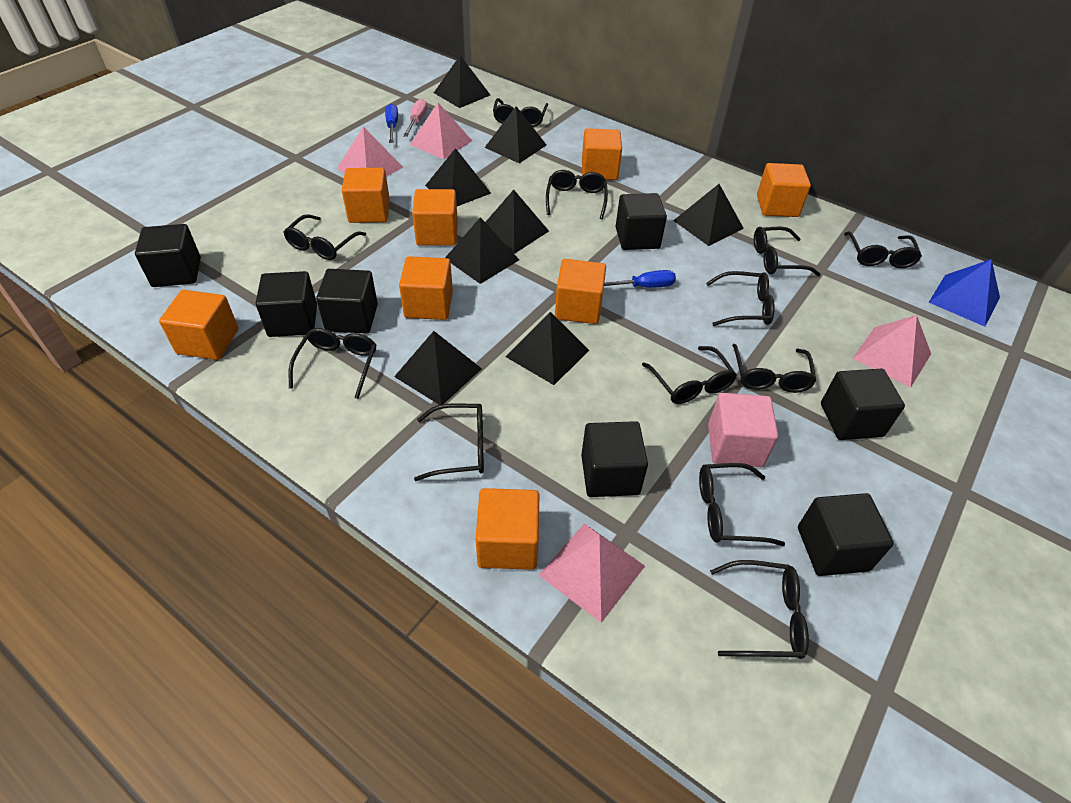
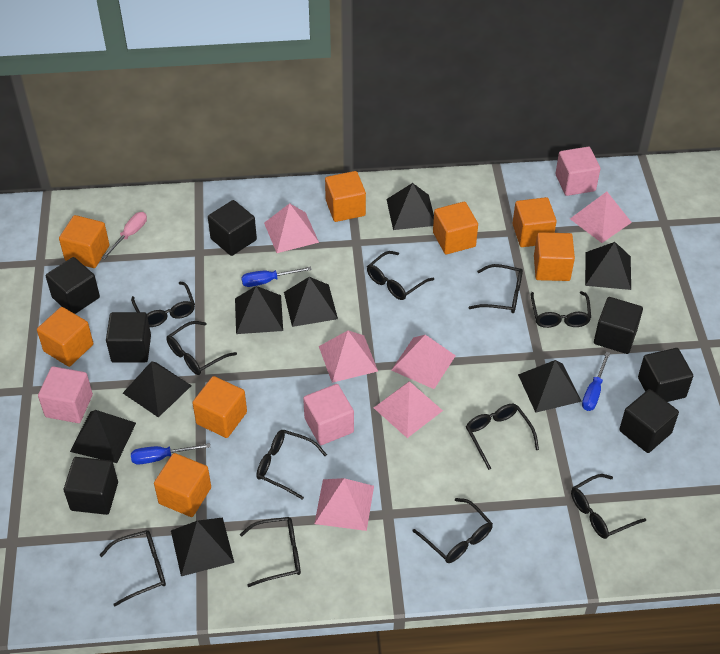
black glasses: [283,214,366,260] [288,328,376,399] [414,403,484,481] [493,98,548,127] [546,170,608,219] [642,346,737,404] [699,463,785,546] [706,271,775,326] [710,560,809,659] [732,344,816,393] [754,226,821,276] [844,232,922,268] = 12 -> [100,530,166,606] [131,282,195,327] [167,321,237,375] [240,517,301,587] [256,430,327,500] [367,251,434,300] [413,498,493,563] [466,404,539,470] [469,264,523,313] [530,291,591,328] [571,474,646,539] = 11
blue pyramid: [929,259,1000,327] = 1 -> none = 0
blue screwdriver: [385,104,398,143] [604,270,676,288] = 2 -> [131,443,210,464] [241,267,312,287] [582,352,610,411] = 3
pink cube: [708,393,778,467] = 1 -> [38,366,93,423] [303,384,354,445] [555,147,600,196] = 3
pink pyramid: [337,127,403,177] [410,103,472,160] [539,524,645,623] [852,315,931,388] = 4 -> [264,203,319,253] [314,478,374,531] [319,331,378,383] [374,381,443,438] [392,335,456,389] [570,192,632,243] = 6

